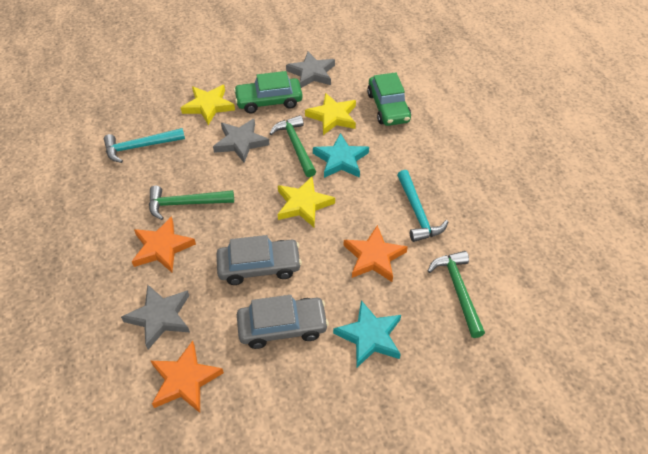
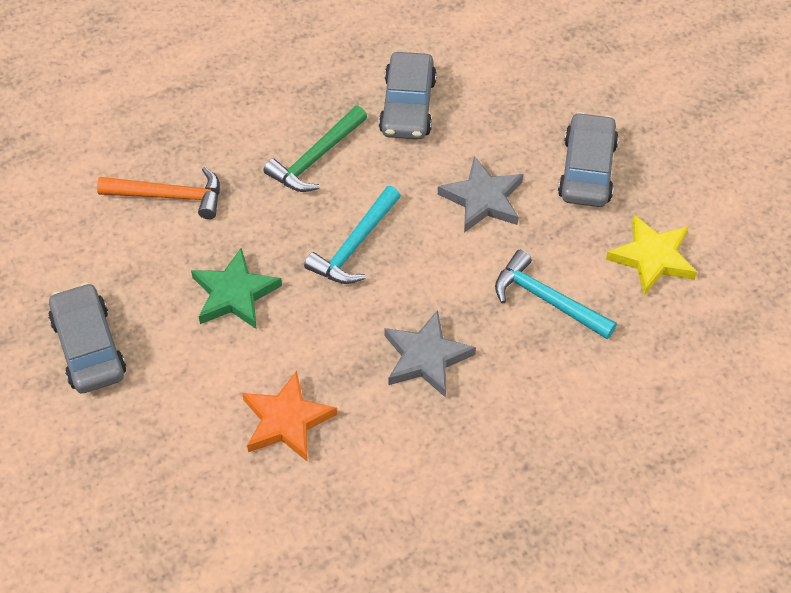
green car: [234,71,303,113] [367,72,411,126] = 2 -> none = 0
green hammer: [149,186,234,220] [269,115,316,177] [428,251,485,338] = 3 -> [264,106,367,192] = 1
green star: none = 0 -> [191,248,282,329] = 1
grey car: [216,235,302,285] [237,295,329,349] = 2 -> [48,283,126,393] [379,52,437,140] [558,112,619,207] = 3
grey star: [121,285,190,349] [213,119,270,163] [286,52,335,88] = 3 -> [384,310,476,398] [438,156,523,233] = 2
orange hammer: none = 0 -> [97,167,220,219] = 1
orange star: [132,216,196,272] [151,341,224,413] [343,225,408,282] = 3 -> [242,371,337,462] = 1
turquoise star: [313,133,369,178] [333,300,401,367] = 2 -> none = 0
yellow star: [181,85,235,125] [278,177,335,227] [305,93,356,135] = 3 -> [606,215,697,295] = 1

